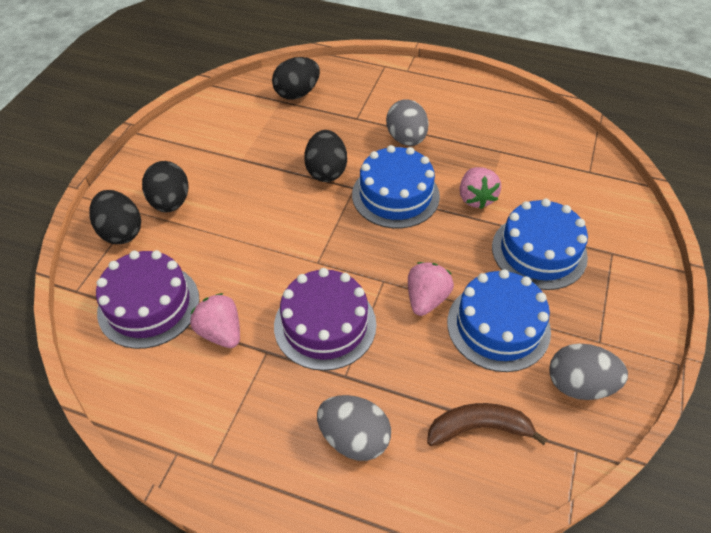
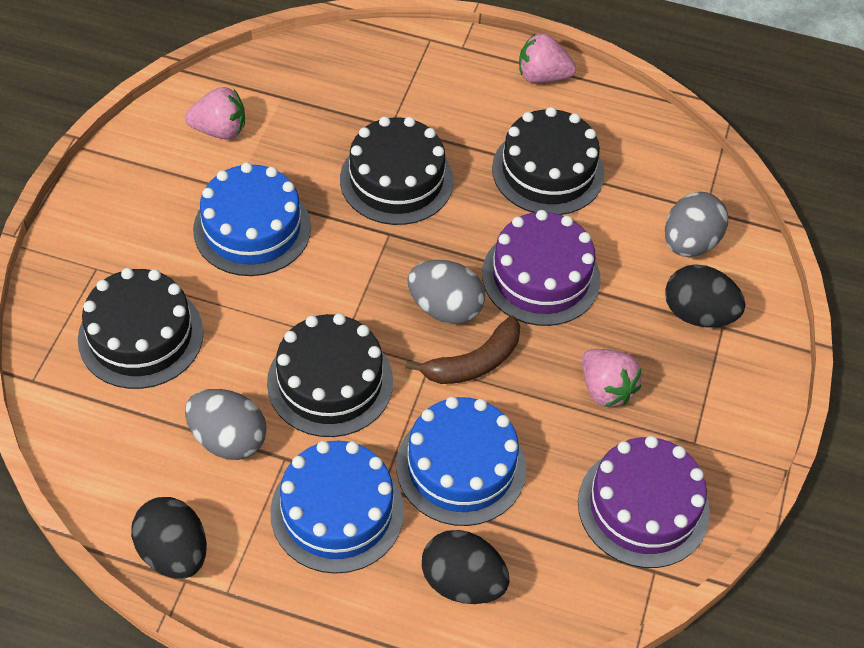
black cake: none = 0 -> [78,268,204,389] [267,313,393,437] [340,117,454,225] [492,107,604,215] = 4
black egg: [90,190,141,244] [142,161,189,212] [272,57,320,100] [304,130,347,182] = 4 -> [131,497,207,579] [422,530,510,604] [665,264,746,327] = 3

